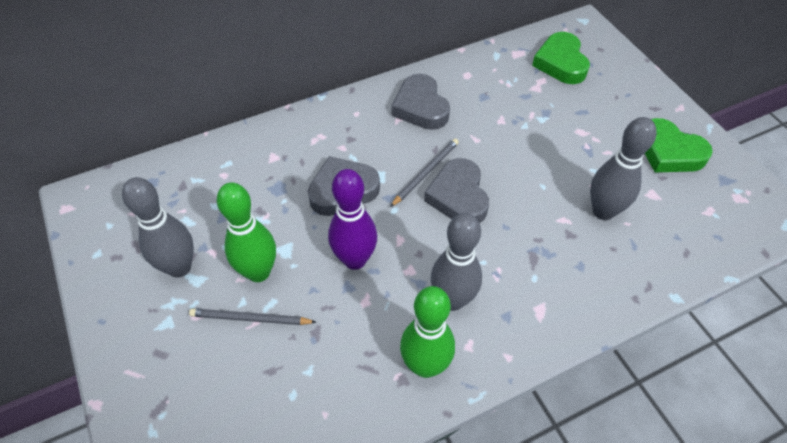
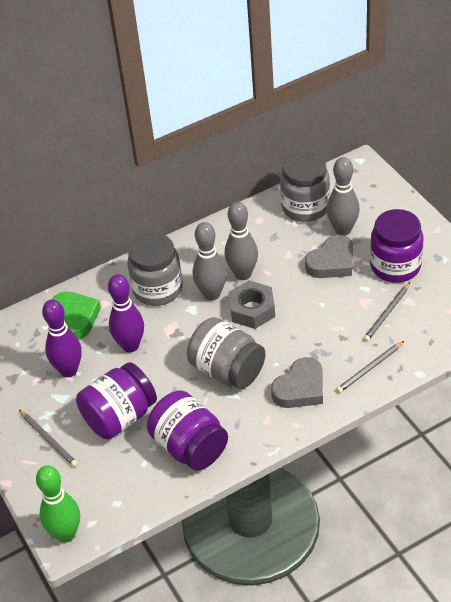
green bowling pin: [217,182,276,282] [400,286,455,378] = 2 -> [36,466,80,543] = 1
green heart: [532,32,590,84] [645,118,713,172] = 2 -> [52,291,101,339] = 1
grey heart: [308,156,380,216] [391,74,450,130] [424,158,489,223] = 3 -> [271,357,323,408] [305,235,353,278] = 2
grey jar: none = 0 -> [127,233,183,306] [187,317,266,389] [280,152,330,222] = 3
grey nut: none = 0 -> [229,280,275,329] = 1
grey pencil: [189,308,316,325] [390,138,459,207] = 2 -> [19,410,78,466] [337,341,404,393] [364,282,410,341] = 3
purple bowling pin: [328,169,377,270] = 1 -> [42,299,82,377] [108,274,144,352] = 2
purple jar: none = 0 -> [76,362,157,440] [147,391,228,471] [370,209,423,283] = 3

